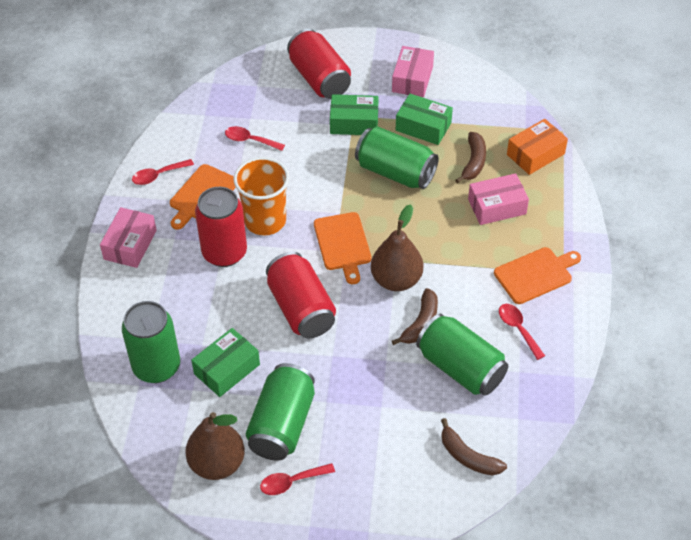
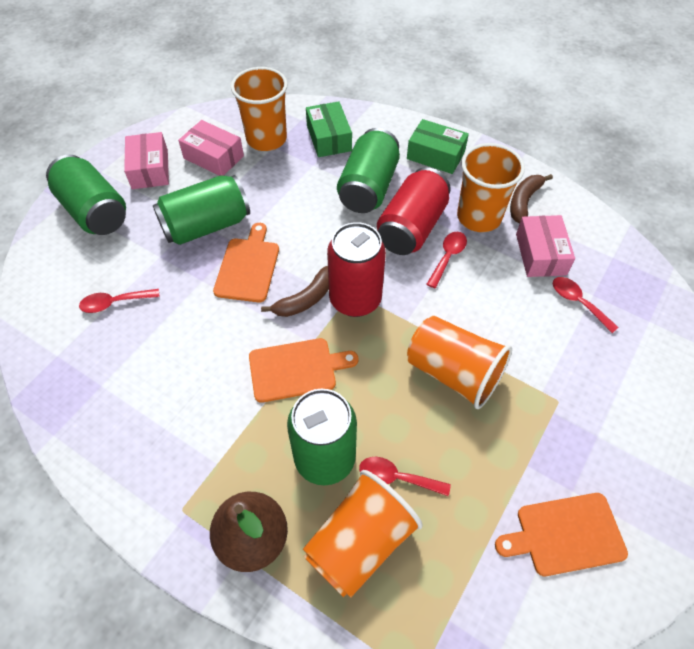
brown banana: [392,288,438,345] [441,418,507,475] [455,132,486,183] = 3 -> [261,266,329,317] [510,174,553,223] = 2
brown pear: [185,412,245,480] [371,204,423,291] = 2 -> [210,492,288,572] = 1
green box: [191,328,260,397] [330,94,379,135] [396,94,453,145] = 3 -> [306,102,352,157] [407,119,469,174] = 2
orange box: [507,119,568,175] = 1 -> none = 0
orange cup: [234,157,289,236] = 1 -> [231,67,288,151] [303,470,423,598] [407,316,512,409] [457,143,525,232] = 4
red can: [195,187,247,267] [266,252,336,338] [287,29,351,99] = 3 -> [327,222,386,317] [377,167,451,255] = 2

